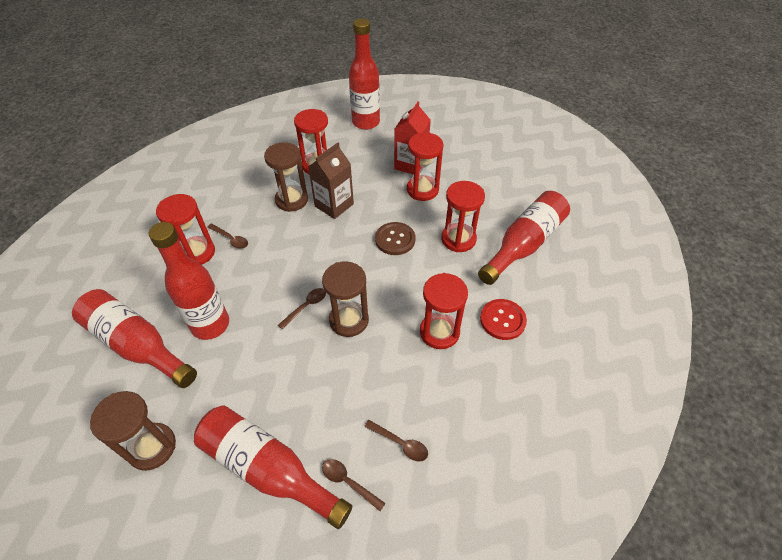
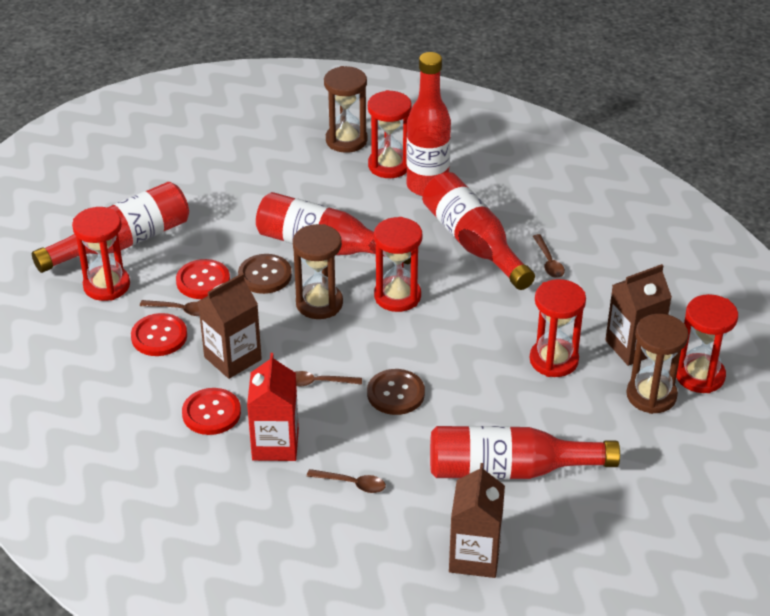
brown button: [375,222,415,255] = 1 -> [238,254,292,294] [367,369,425,415] = 2
brown carton: [308,143,354,219] = 1 -> [198,273,262,379] [449,463,505,578] [605,264,672,366] = 3
red button: [480,299,527,340] = 1 -> [131,313,187,356] [176,259,230,299] [182,388,241,435] = 3

